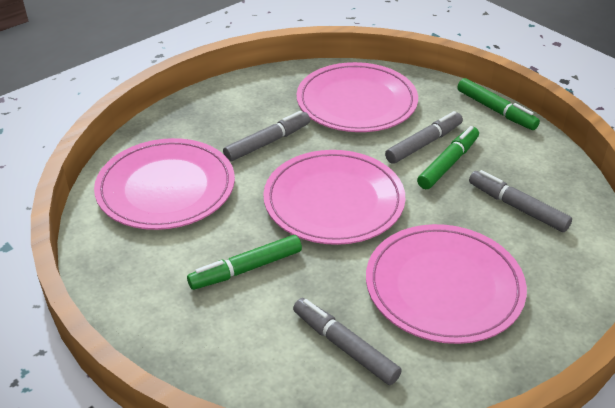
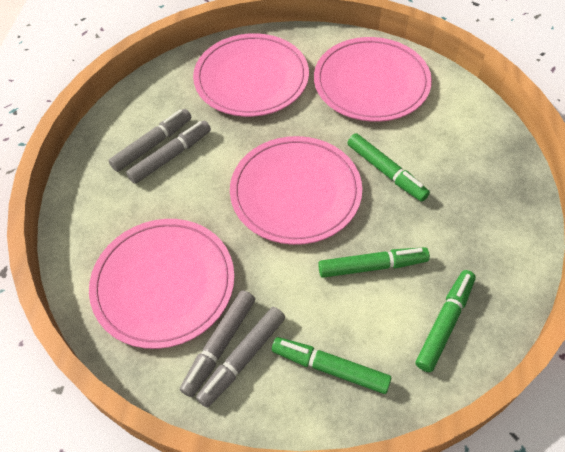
green marker: [187,235,302,290] [417,126,479,189] [457,78,540,130] = 3 -> [272,337,391,394] [318,247,430,278] [348,133,430,202] [416,270,476,372] = 4

